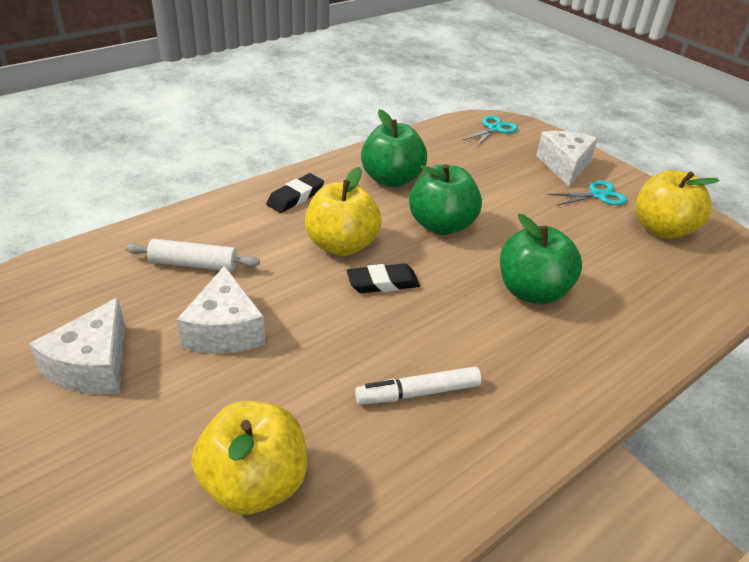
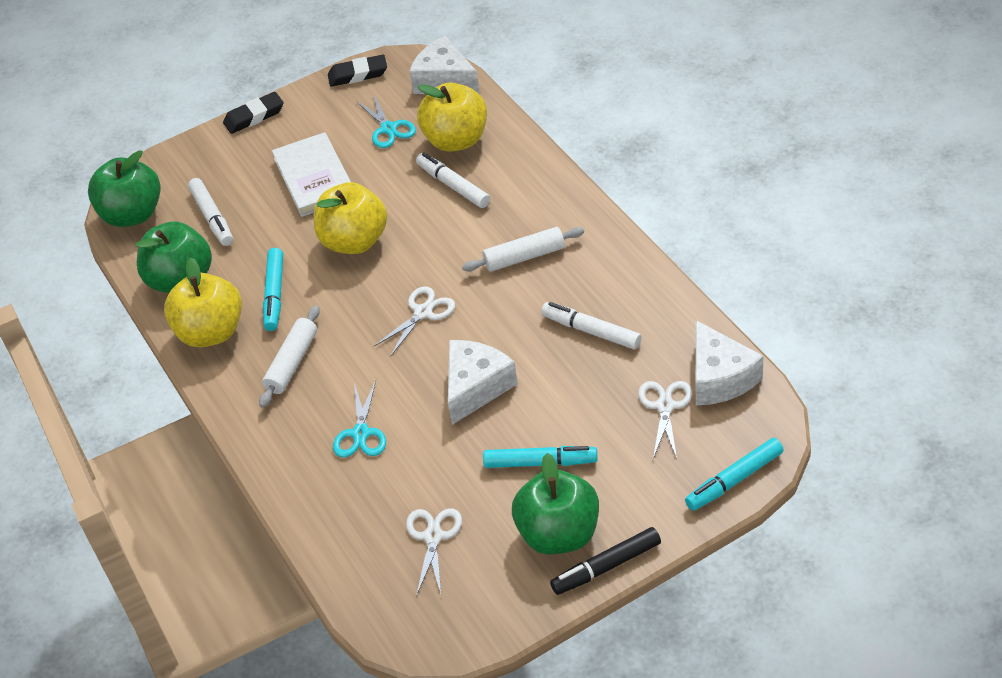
black marker: none = 0 -> [550,527,661,595] = 1
turquoise marker: none = 0 -> [263,248,283,331] [483,446,597,468] [685,438,784,511] = 3
white book: none = 0 -> [272,132,351,217] = 1
white marker: [355,366,482,405] = 1 -> [188,178,233,246] [416,153,490,208] [541,302,641,350] = 3
white rolling pin: [125,239,260,271] = 1 -> [259,306,320,408] [462,227,584,272] = 2
white scissors: none = 0 -> [374,286,455,357] [406,508,462,596] [638,381,692,459] = 3

